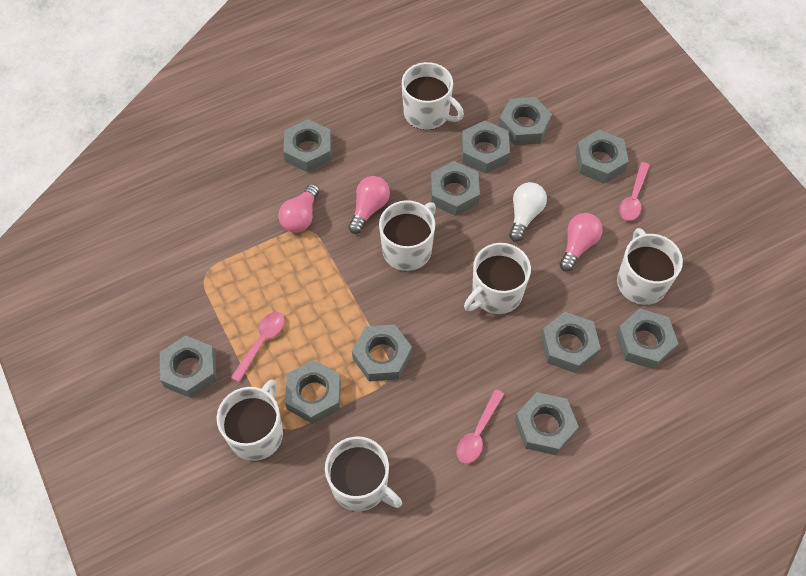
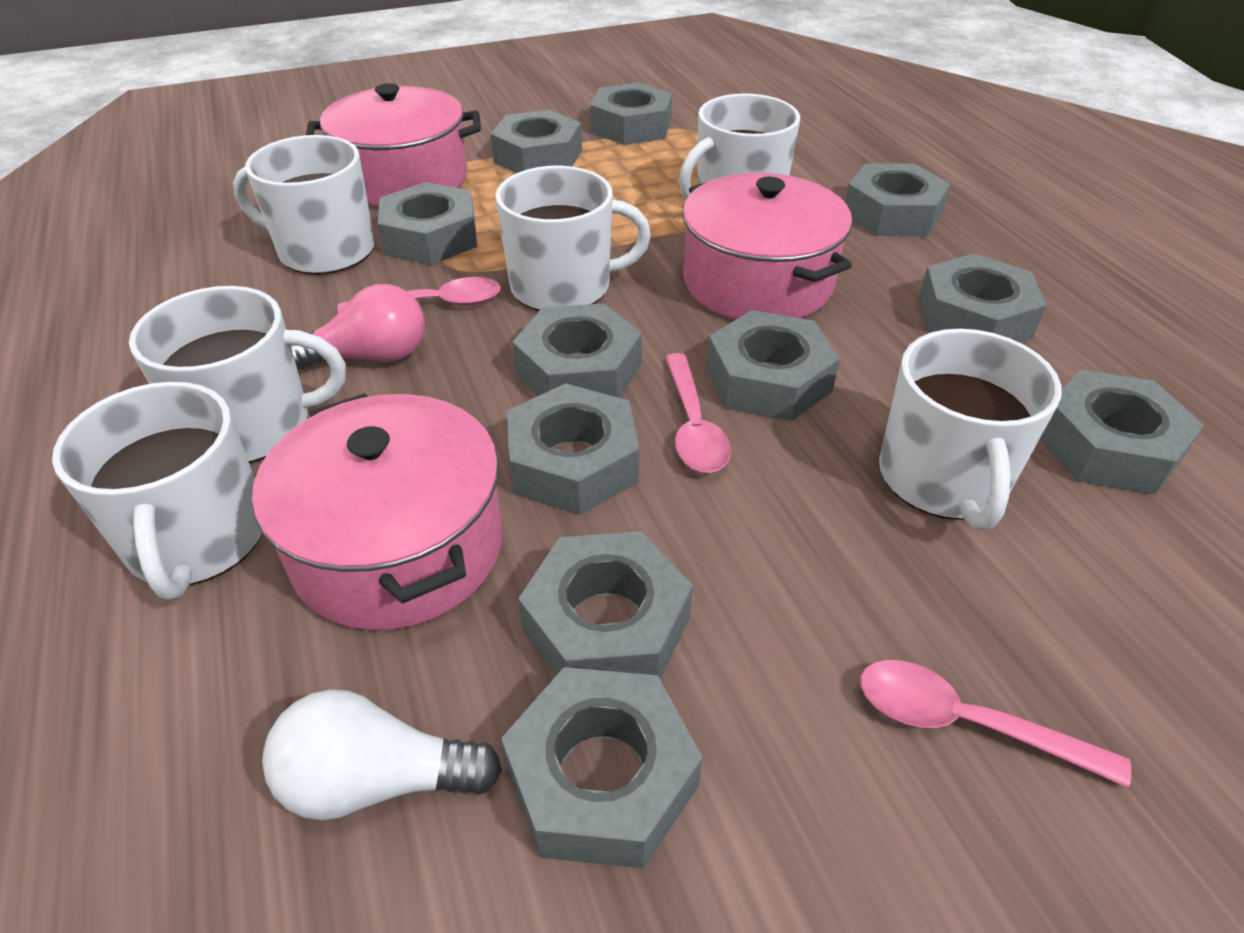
pink light bulb: [278,184,320,233] [348,176,390,234] [559,213,603,272] = 3 -> [291,284,424,369] = 1
pink pot: none = 0 -> [252,393,503,631] [306,83,481,207] [682,173,852,319] = 3

